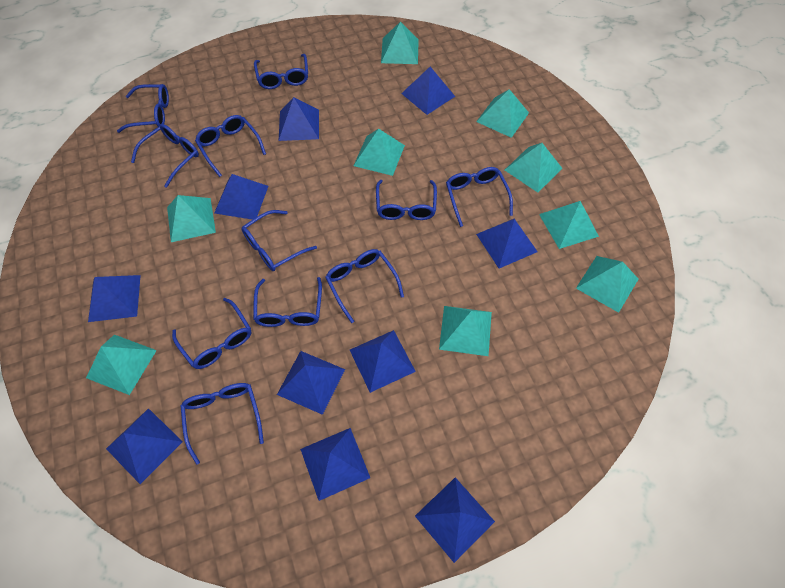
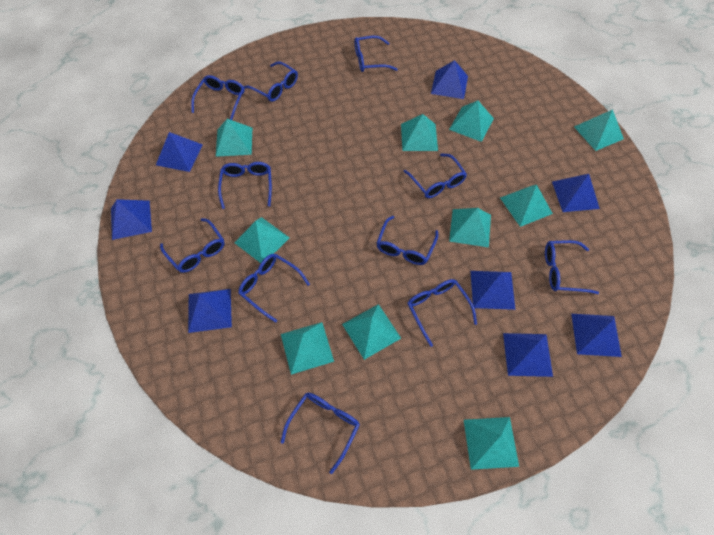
blue pyramid: [88,275,141,322] [106,408,183,484] [214,174,268,220] [277,351,345,415] [279,97,319,141] [300,428,370,501] [350,330,416,393] [401,67,455,115] [415,477,495,563] [476,219,538,268] = 10 -> [111,199,152,240] [156,132,203,172] [188,289,232,333] [431,60,468,99] [471,271,515,310] [503,333,553,377] [552,174,600,212] [571,314,622,357] = 8
turquoise pyramid: [86,335,157,395] [167,195,216,242] [354,129,405,176] [381,22,419,64] [439,306,492,356] [476,89,529,138] [505,143,562,192] [539,201,599,249] [576,256,638,313] = 9 -> [216,119,252,157] [234,217,290,263] [281,322,334,375] [342,304,401,360] [401,114,438,151] [449,100,494,142] [449,208,491,247] [464,417,519,470] [500,185,553,227] [574,109,624,151] = 10

